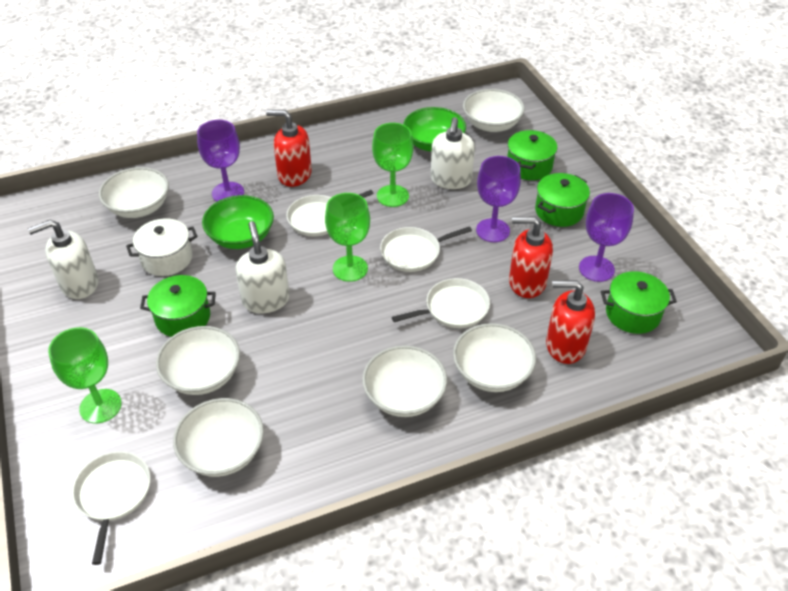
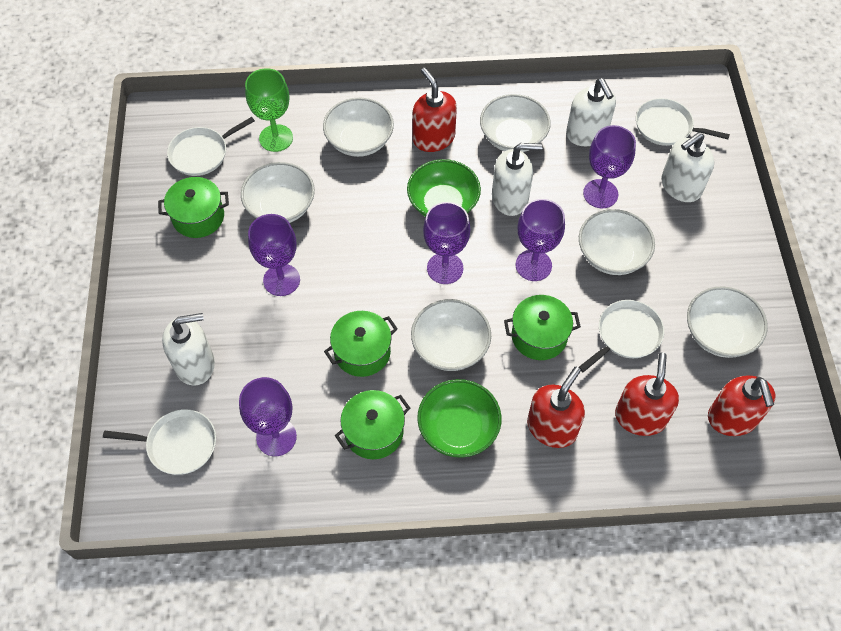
green goblet: [48,327,122,423] [325,193,370,282] [372,123,413,207] = 3 -> [245,68,293,152] = 1
purple goblet: [197,120,244,202] [476,156,521,242] [579,193,634,282] = 3 -> [239,377,297,456] [248,214,300,296] [423,202,470,284] [516,199,565,281] [583,125,636,208] = 5
red soap dispenser: [266,110,312,187] [509,217,553,298] [546,280,595,364] = 3 -> [412,68,457,152] [527,367,585,448] [615,353,679,436] [708,375,776,436] = 4
white pot: [126,218,197,276] = 1 -> none = 0
white soap dispenser: [28,220,98,299] [236,221,290,313] [431,117,475,189] = 3 -> [162,313,215,386] [492,143,543,216] [566,78,616,146] [661,132,715,202] = 4

